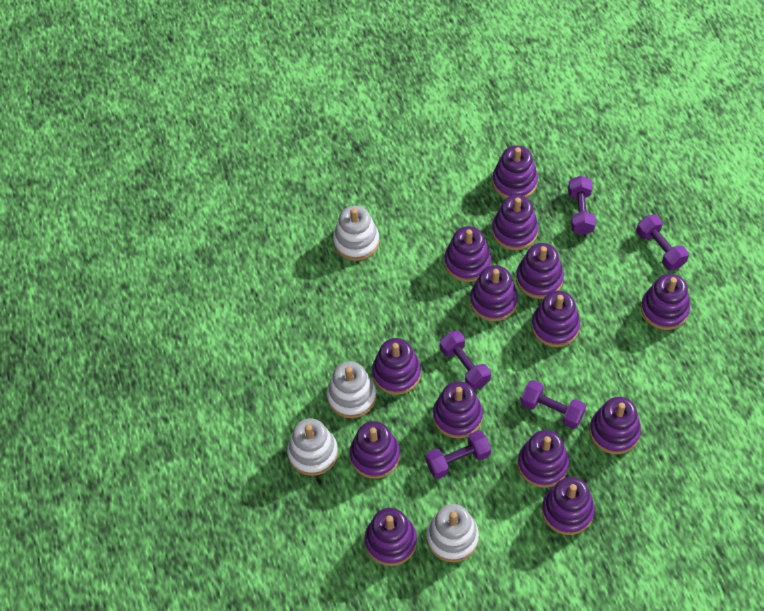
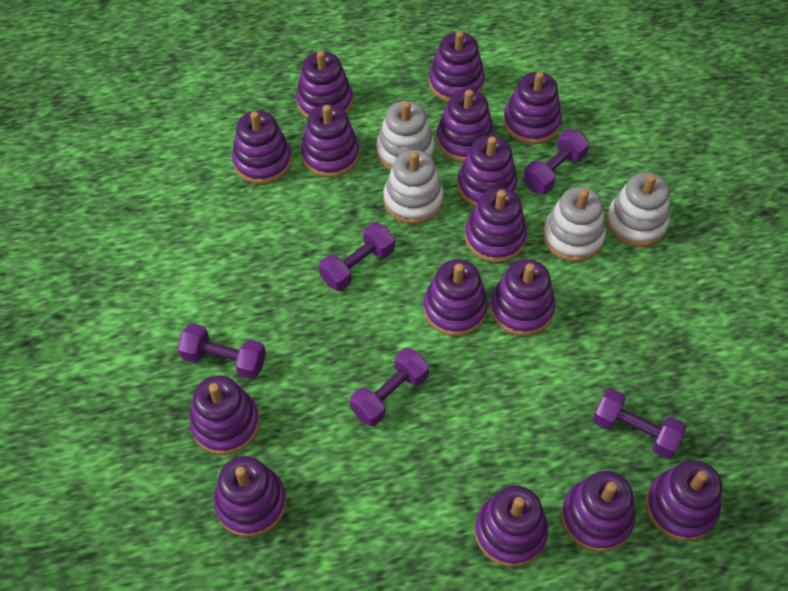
purple stacking toy: [350,421,400,479] [365,508,417,566] [372,338,421,395] [433,381,483,438] [444,226,491,282] [470,265,518,321] [492,145,538,198] [492,195,538,250] [516,243,564,299] [518,430,569,488] [531,291,580,347] [542,477,595,535] [589,397,641,454] [641,274,690,330] = 14 -> [189,376,260,455] [214,456,287,537] [232,111,292,184] [296,51,353,119] [301,104,360,178] [423,259,488,336] [429,31,485,102] [436,90,495,162] [457,135,518,207] [465,187,527,263] [475,485,548,567] [490,259,555,336] [503,72,562,144] [561,471,636,552] [646,460,722,541] = 15

